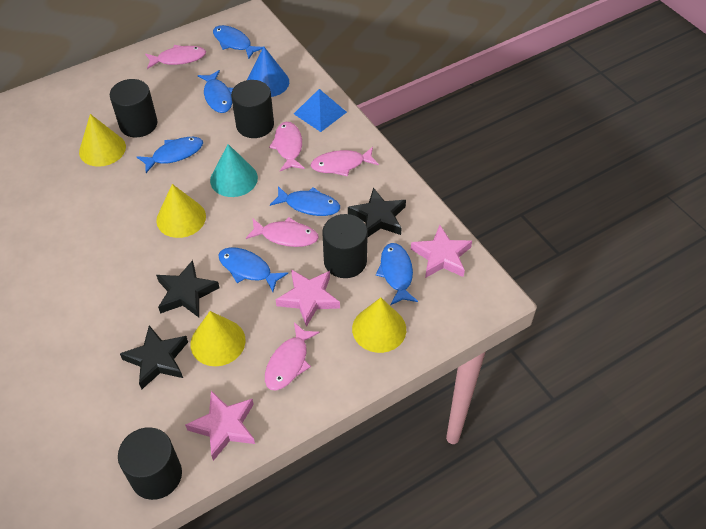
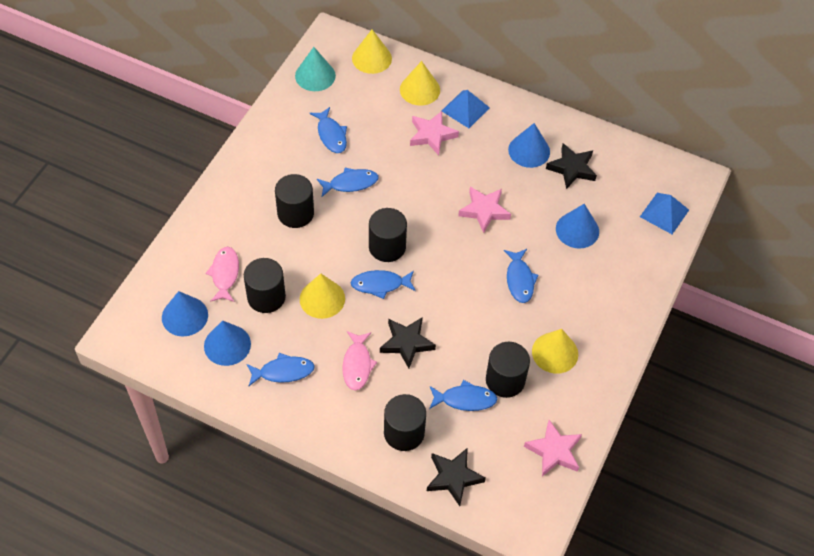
black cylinder: [110,79,158,137] [118,427,182,500] [231,80,274,138] [322,214,368,278] = 4 -> [244,258,286,313] [275,174,314,228] [369,208,407,262] [384,394,426,451] [486,342,530,398] = 5
blue cone: [247,47,289,97] = 1 -> [162,291,208,336] [204,320,251,366] [508,123,550,168] [556,204,599,249] = 4
blue pyramid: [294,89,347,132] = 1 -> [442,90,490,128] [640,193,689,234] = 2
pink fish: [145,45,206,69] [246,217,319,247] [265,322,320,390] [269,122,305,171] [311,147,379,176] = 5 -> [206,247,239,302] [343,331,377,390] = 2

